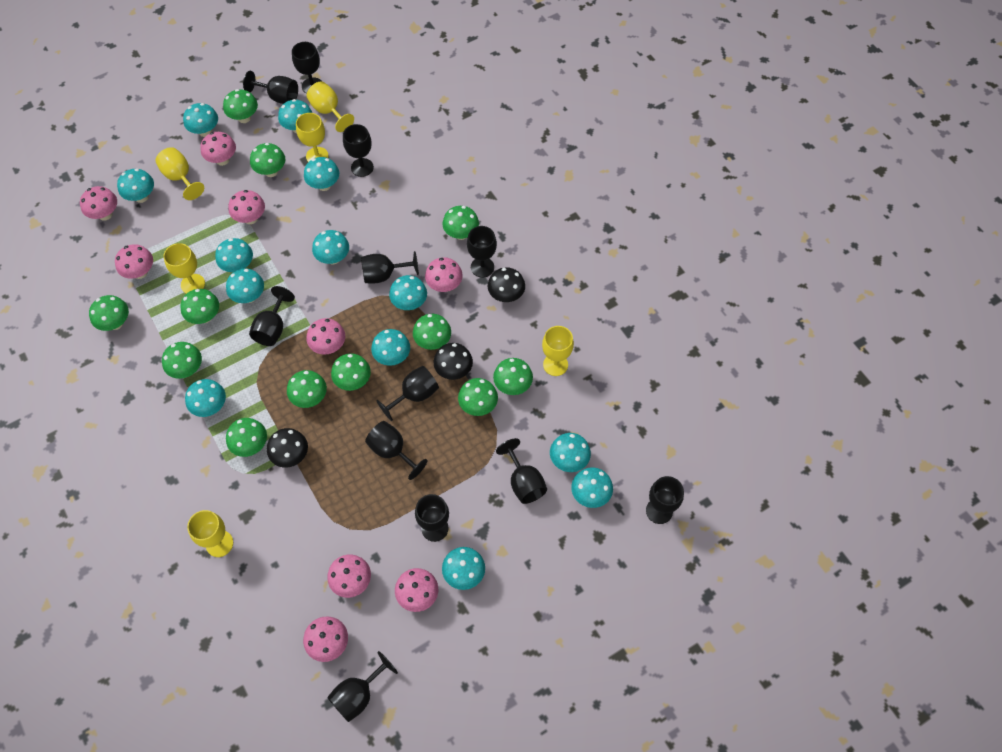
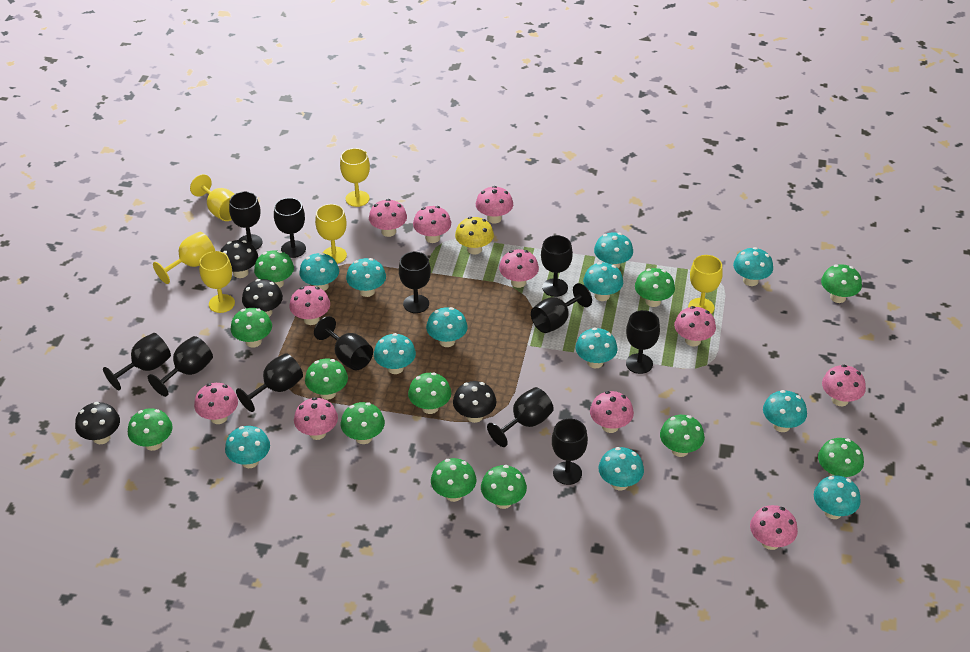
black mushroom: [267,428,308,468] [434,343,473,380] [488,267,525,302] = 3 -> [75,402,120,444] [220,240,258,278] [242,279,283,317] [453,381,497,423] = 4
pink mushroom: [80,186,117,221] [115,244,153,279] [200,132,236,166] [228,190,265,224] [303,617,348,662] [307,318,345,355] [327,554,371,598] [395,568,438,612] [425,258,463,292] = 9 -> [194,383,238,424] [289,286,330,325] [294,397,338,440] [369,199,407,237] [413,206,451,243] [476,186,513,223] [499,249,539,288] [590,391,634,433] [674,306,716,346] [750,505,798,550] [822,365,866,406] = 11
turquoise mushroom: [117,169,154,203] [183,103,218,137] [185,379,226,417] [215,238,253,272] [226,268,264,303] [278,99,312,133] [304,157,339,191] [312,230,349,264] [371,329,410,366] [389,275,427,310] [442,547,485,590] [550,433,591,472] [571,467,613,508] = 13 -> [225,426,270,468] [299,253,339,291] [346,258,386,297] [374,333,416,374] [426,307,468,347] [575,328,617,369] [583,262,623,301] [594,232,633,269] [599,447,644,490] [733,247,773,286] [763,390,807,432] [814,475,861,519] = 12
yellow mushroom: none = 0 -> [455,217,494,255] = 1

